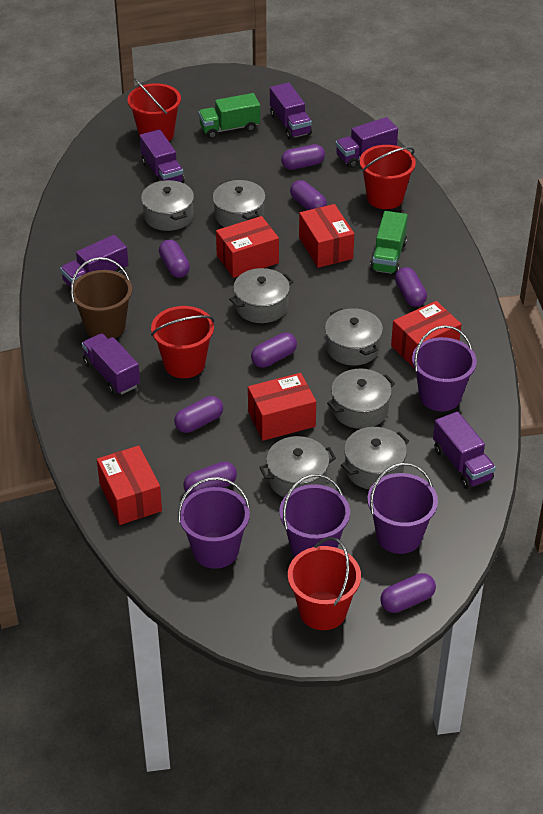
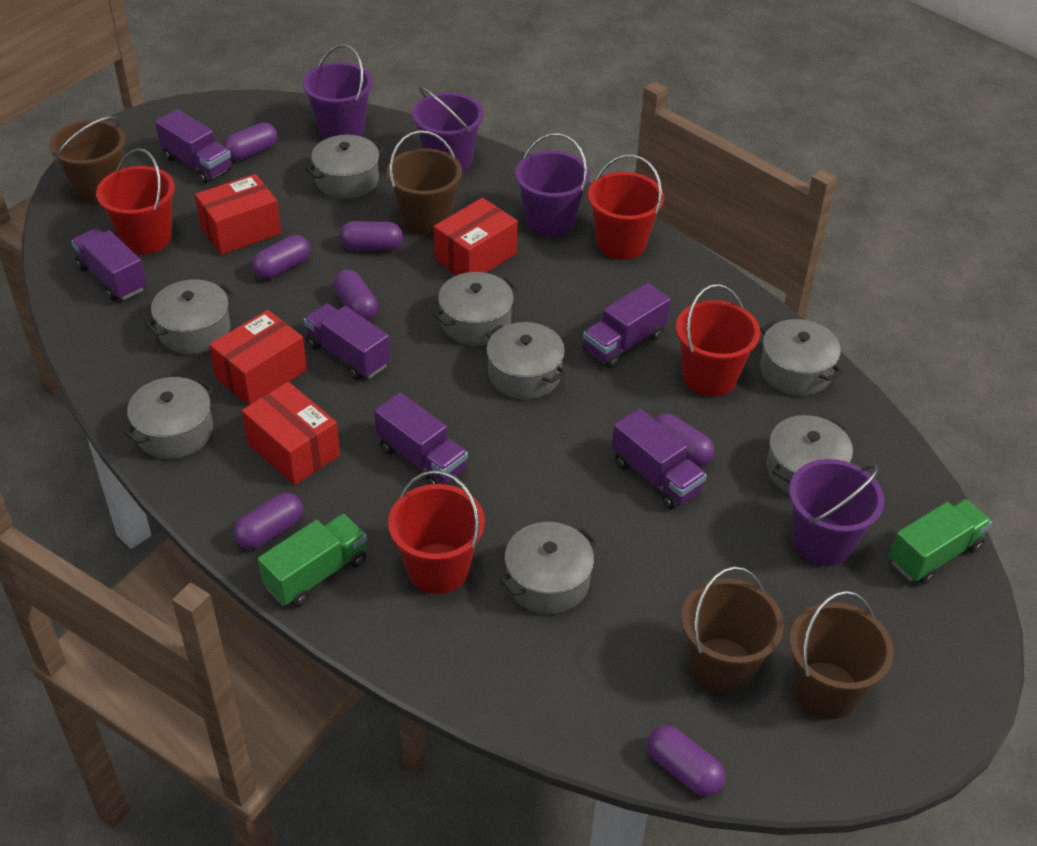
brown bucket: [71,257,132,339] = 1 -> [49,116,126,205] [387,130,462,235] [682,566,784,694] [789,591,894,719] = 4
grey pot: [141,180,194,231] [213,180,266,227] [229,268,294,323] [259,436,336,497] [325,308,383,365] [327,368,395,429] [341,427,409,490] = 7 -> [124,377,214,459] [146,279,234,354] [306,135,385,199] [434,272,517,346] [486,322,566,399] [500,522,597,614] [760,319,842,396] [766,415,853,494] = 8
purple capsule: [159,240,190,278] [174,396,223,433] [183,462,237,495] [251,332,297,368] [281,144,325,170] [290,180,327,210] [380,573,436,613] [395,267,427,307] = 8 -> [223,123,278,161] [233,493,303,549] [252,235,310,279] [333,270,378,320] [339,221,403,250] [647,725,725,796] [654,413,714,466] = 7
red box: [97,446,162,525] [216,216,279,278] [248,373,316,441] [299,204,354,268] [391,301,461,369] = 5 -> [195,174,281,255] [209,310,307,405] [242,382,340,485] [434,198,518,275] = 4

